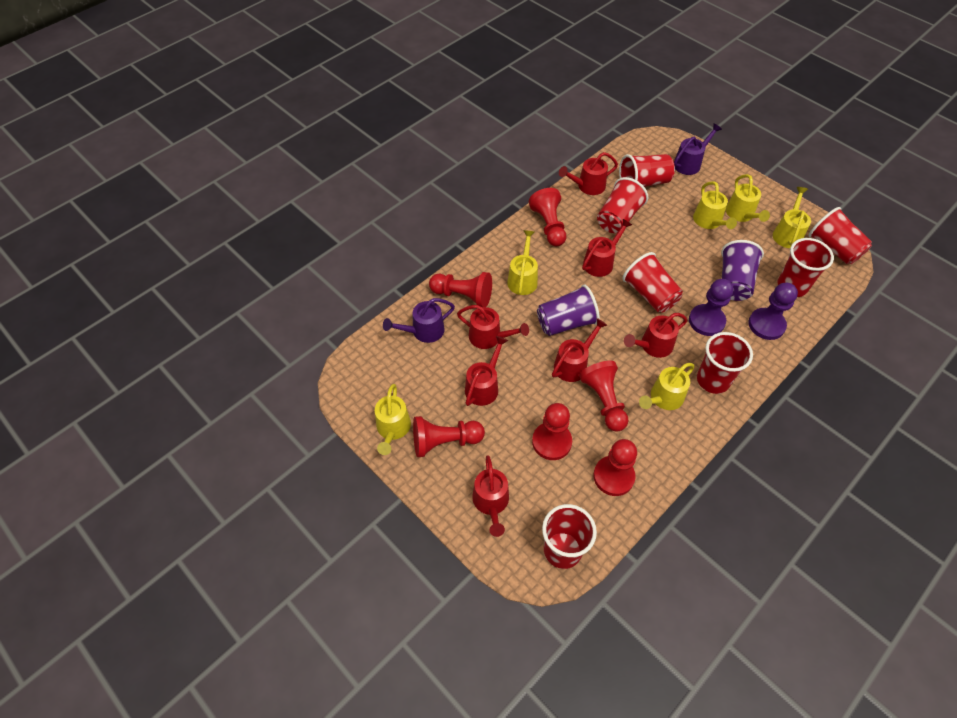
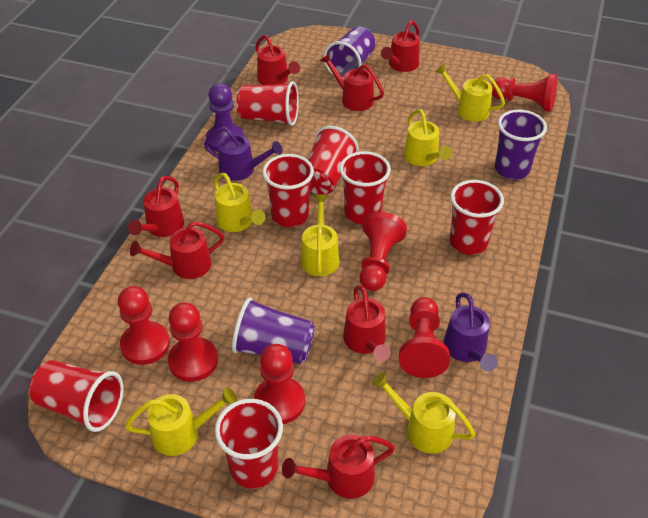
purple cup: [537,285,600,336] [721,240,764,301] = 2 -> [232,298,315,364] [324,26,376,79] [495,109,547,180] = 3
purple pawn: [689,279,733,336] [748,283,798,340] = 2 -> [206,83,244,152] = 1

